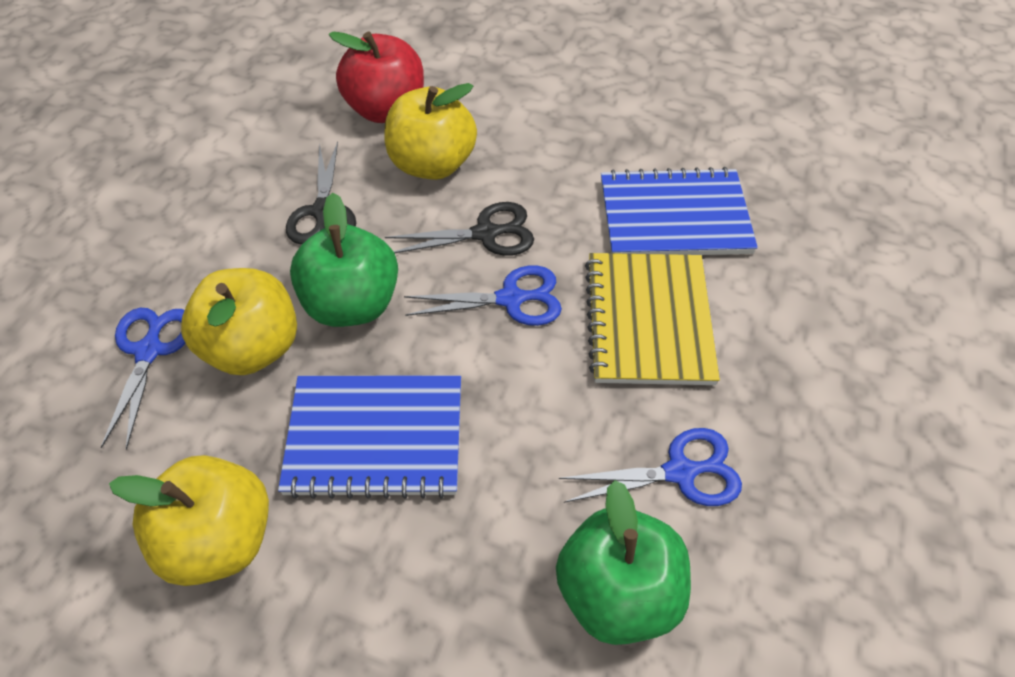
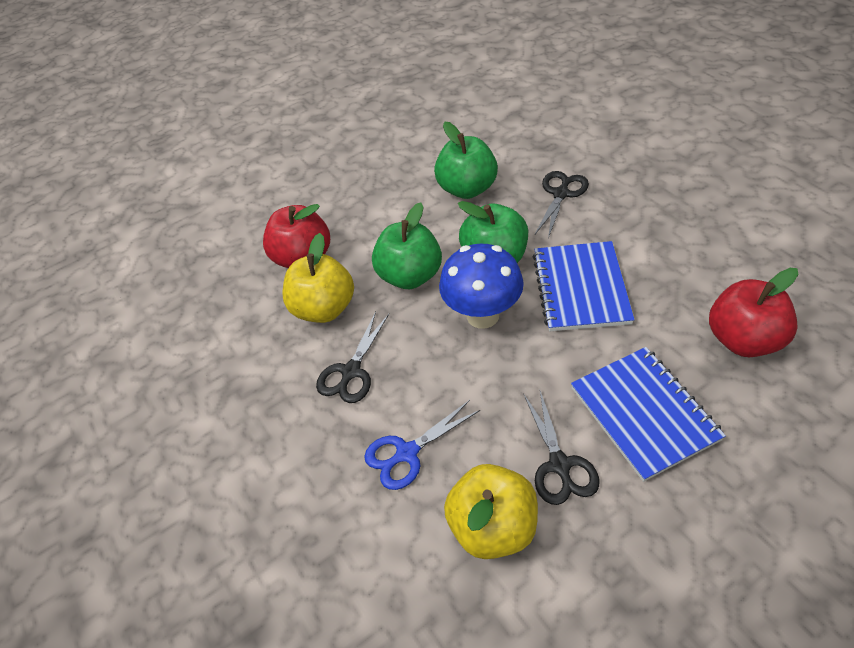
black scissors: [286,141,356,244] [385,202,534,256] = 2 -> [316,311,389,403] [524,391,600,505] [535,171,589,238] = 3
blue mushroom: none = 0 -> [439,244,524,329] = 1
blue scissors: [101,308,186,450] [404,265,562,326] [559,428,742,506] = 3 -> [364,400,480,490] = 1
green apple: [290,193,398,327] [556,480,691,645] = 2 -> [372,202,442,289] [434,122,498,199] [458,201,528,263] = 3
red apple: [329,31,424,123] = 1 -> [263,204,330,268] [709,268,799,357] = 2
yellow apple: [109,455,269,586] [181,268,297,375] [384,83,477,180] = 3 -> [282,233,354,323] [444,464,538,559] = 2
yellow notebook: [585,253,720,385] = 1 -> none = 0

